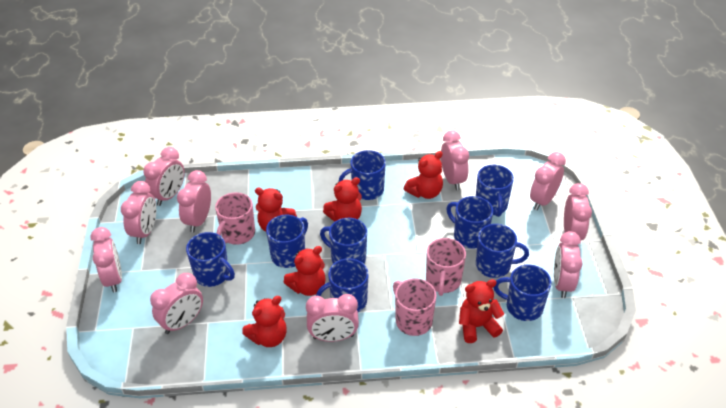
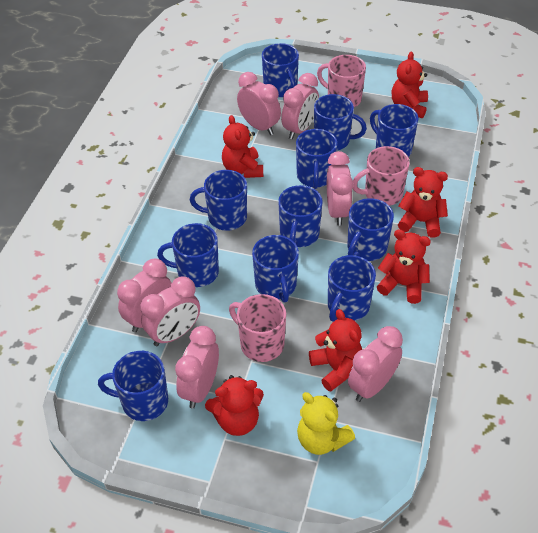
blue mug: [186,232,235,287] [266,215,308,268] [316,258,369,312] [320,218,367,264] [338,150,386,200] [446,196,493,249] [476,165,514,217] [476,224,529,278] [494,265,551,321] = 9 -> [98,351,168,421] [157,223,219,287] [190,170,247,231] [252,235,299,302] [262,43,299,97] [278,185,323,247] [296,129,337,189] [314,94,367,150] [328,255,376,322] [348,198,394,261] [370,104,419,157] = 11
pink clock: [91,227,122,293] [121,181,156,244] [143,147,185,206] [150,273,203,334] [177,170,211,233] [306,294,359,342] [441,130,469,190] [530,152,566,210] [554,231,583,298] [564,183,592,240] = 10 -> [117,258,172,332] [140,276,200,346] [175,326,219,409] [237,72,281,135] [281,73,319,140] [327,151,353,226] [348,326,403,402] = 7
yellow teddy bear: none = 0 -> [297,392,355,455] = 1

